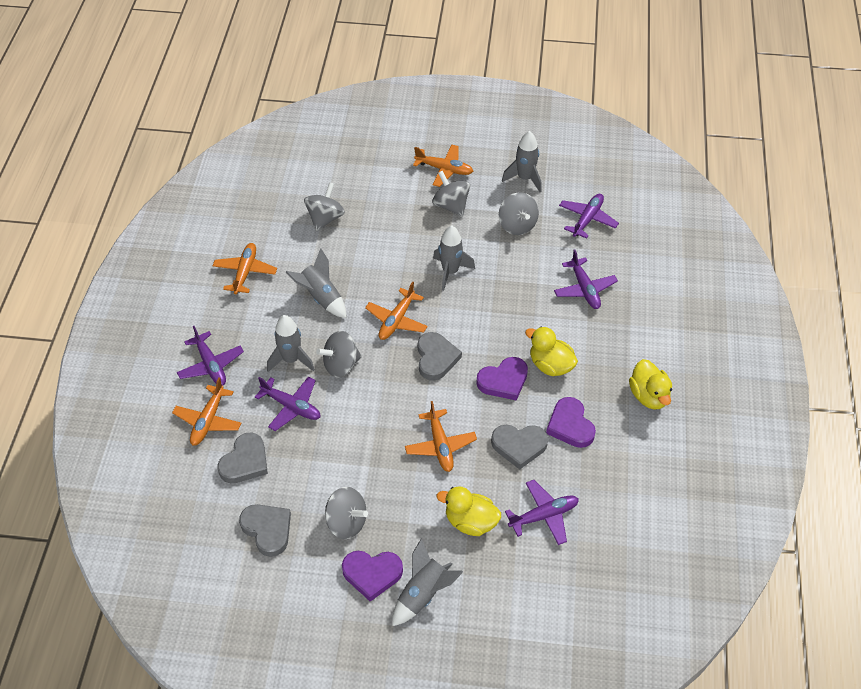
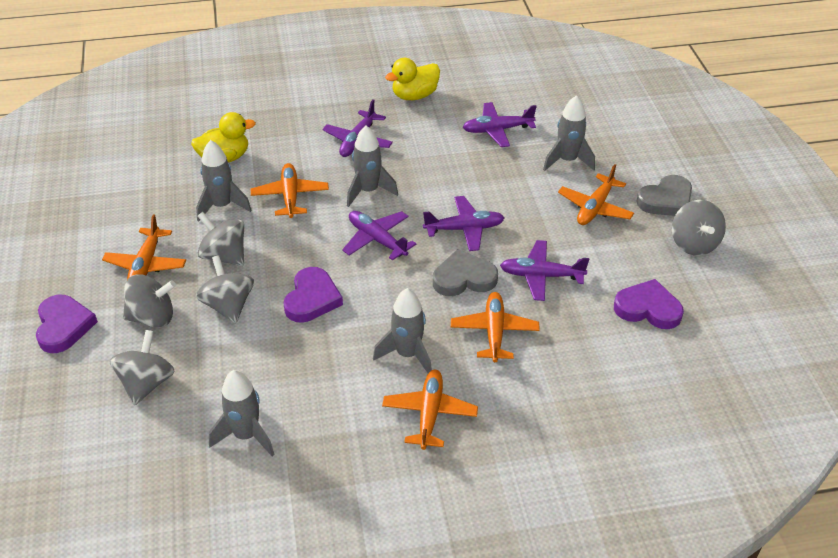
grey heart: [217,433,268,483] [239,504,291,557] [418,332,462,381] [491,425,548,470] = 4 -> [433,249,498,296] [636,175,692,216] = 2
yellow duck: [436,486,501,536] [525,327,578,376] [629,359,672,410] = 3 -> [191,112,256,163] [385,58,440,100] = 2

